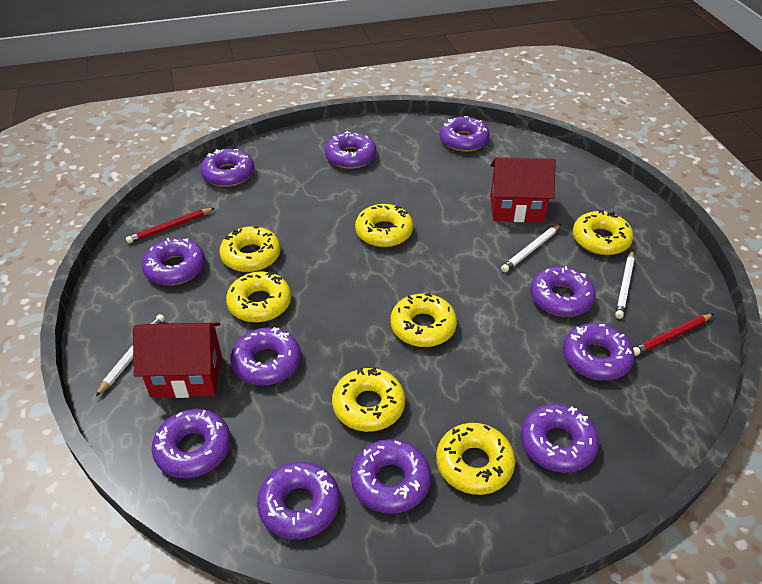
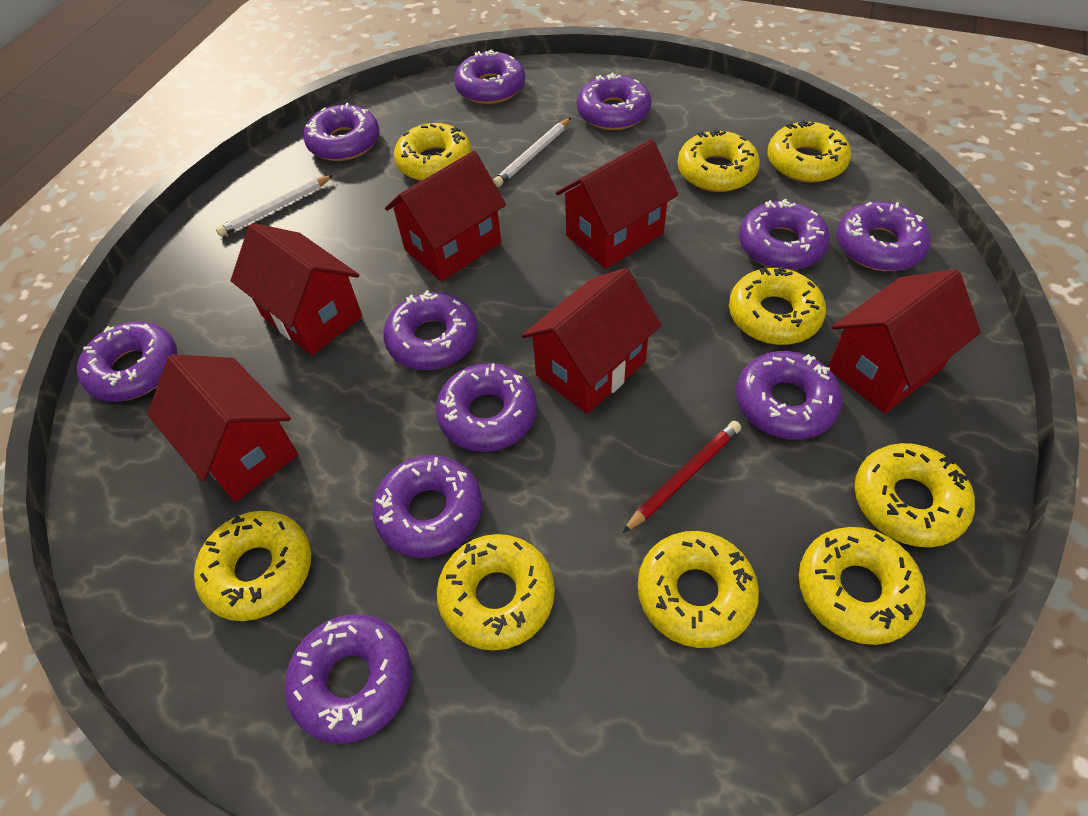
red house: [133,322,222,398] [490,157,556,222] = 2 -> [147,354,298,502] [231,223,362,355] [385,151,506,281] [521,268,661,414] [556,139,678,269] [828,269,981,414] = 6
red pencil: [126,208,214,244] [633,314,713,356] = 2 -> [622,421,741,533] = 1
white pencil: [96,314,165,396] [501,224,561,272] [615,250,634,319] = 3 -> [216,175,334,237] [493,118,571,187] = 2
yellow donut: [219,226,280,272] [226,271,291,322] [332,367,405,432] [355,204,413,247] [390,293,457,347] [436,423,515,495] [572,210,633,255] = 7 -> [194,511,311,621] [394,123,472,181] [437,534,555,651] [638,531,759,648] [678,128,760,192] [729,266,826,345] [768,119,851,183] [799,527,926,645] [855,443,975,547] = 9

